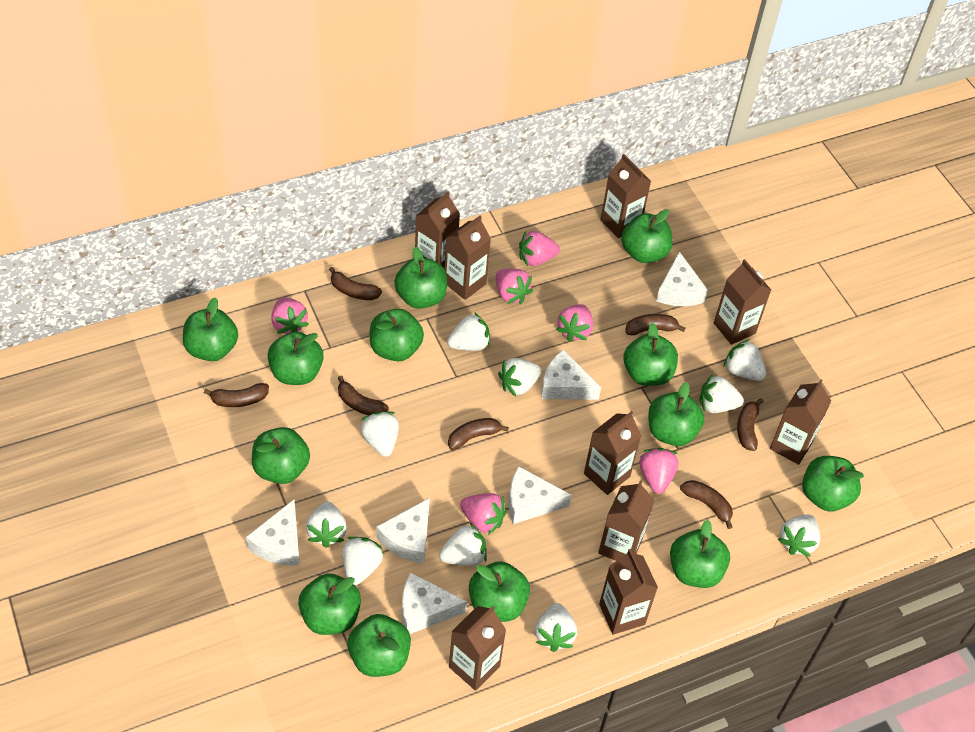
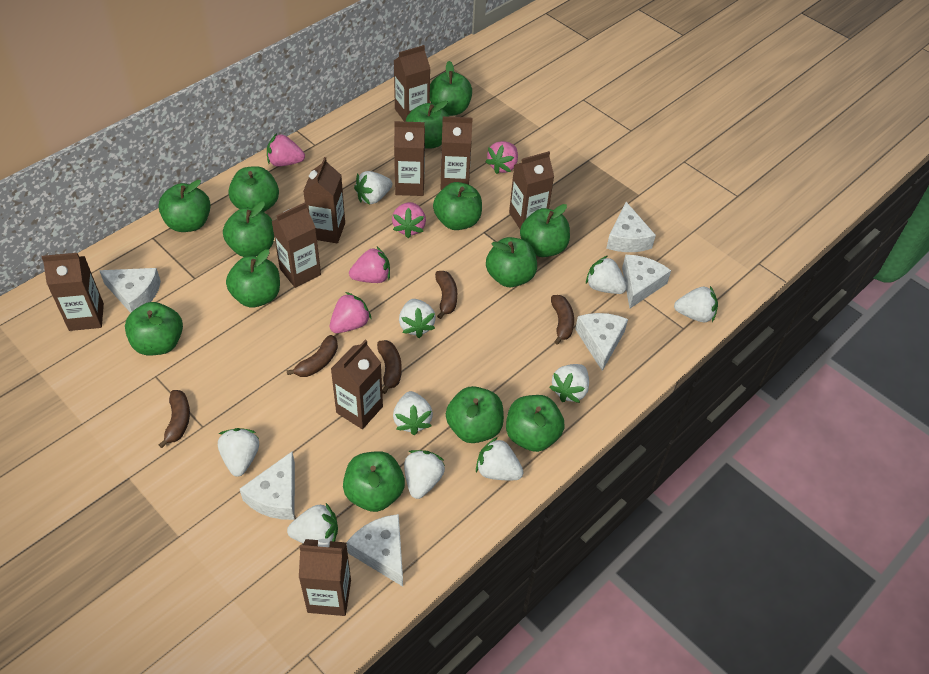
brown banana: [204,383,269,407] [329,267,382,300] [338,375,389,415] [448,418,509,450] [626,314,686,336] [680,480,733,529] [737,398,764,451] = 7 -> [159,390,190,448] [287,335,338,377] [377,340,402,394] [435,271,457,319] [551,295,574,345] = 5
pink strawberry: [271,297,309,334] [460,493,507,535] [496,269,533,304] [519,231,560,266] [556,304,593,342] [640,448,678,494] = 6 -> [267,133,305,166] [330,292,372,333] [349,247,390,283] [392,202,426,238] [486,141,518,174] = 5

